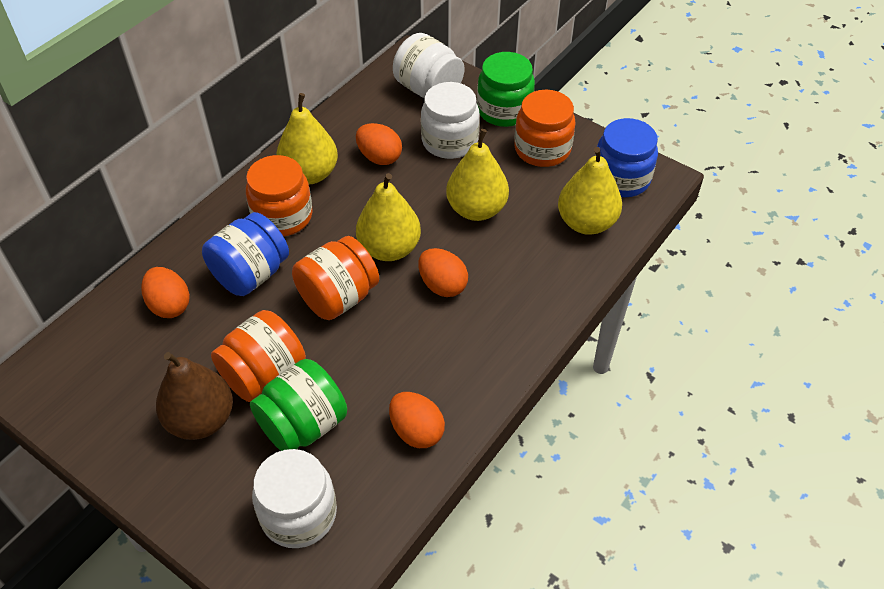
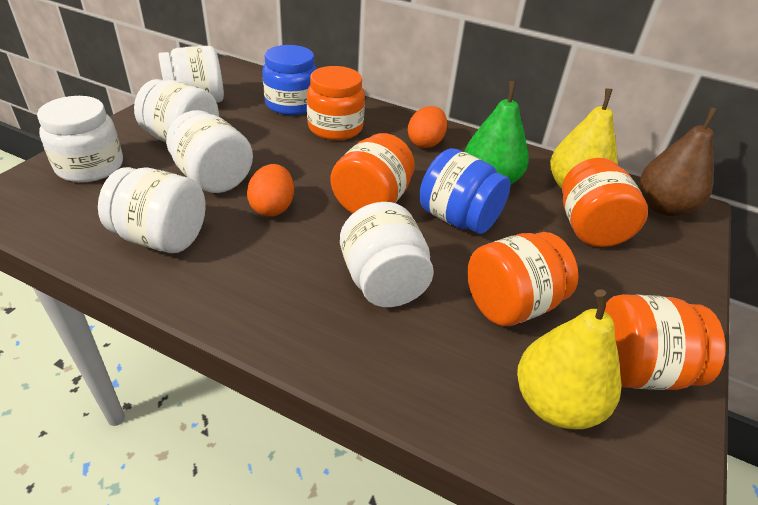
green jar: [250,359,347,451] [477,52,535,127] = 2 -> none = 0
green pear: none = 0 -> [464,81,529,185] = 1
orange egg: [141,267,190,318] [356,123,402,165] [389,392,445,448] [418,248,468,297] = 4 -> [247,164,294,216] [408,106,447,148] = 2
orange jar: [211,310,306,402] [246,155,313,236] [292,236,379,320] [514,90,576,167] = 4 -> [307,66,365,140] [331,133,415,213] [467,232,579,327] [562,158,648,247] [605,294,726,390] = 5
white jar: [252,449,337,548] [393,33,465,98] [421,82,480,159] = 3 -> [37,96,123,182] [98,167,206,253] [134,79,219,142] [158,46,224,103] [166,110,253,193] [340,202,434,307] = 6
yellow pear: [277,93,338,185] [356,173,421,261] [446,129,509,221] [558,147,622,235] = 4 -> [517,290,621,429] [550,88,618,189] = 2

